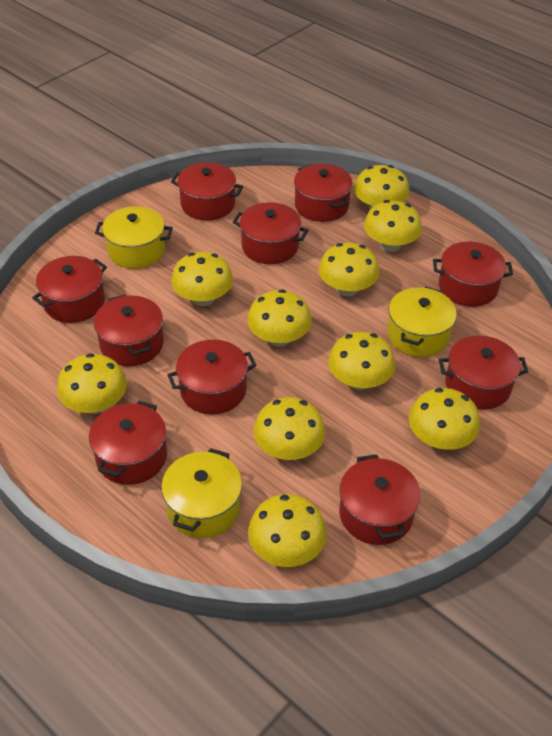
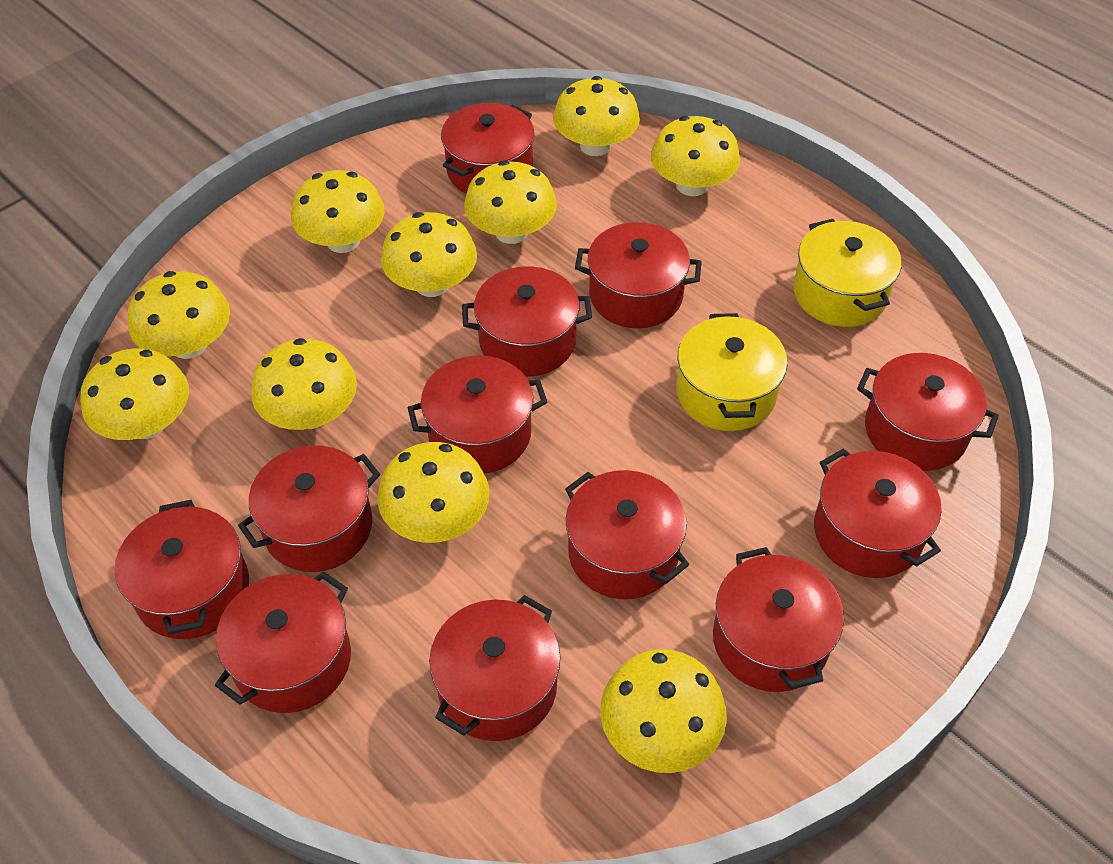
red pot: [32,256,107,323] [89,401,167,485] [94,294,164,366] [167,339,256,415] [171,162,243,221] [233,202,308,264] [294,164,353,222] [339,454,420,545] [433,241,513,307] [439,335,528,410] = 10 -> [115,500,249,639] [215,571,351,713] [238,445,380,572] [408,356,547,473] [429,595,561,741] [441,103,535,194] [462,266,592,376] [565,470,689,599] [575,222,702,328] [713,547,844,692] [814,448,942,578] [857,353,999,471] = 12
yellow pot: [95,206,173,269] [161,448,242,538] [387,286,457,357] = 3 -> [676,313,788,431] [794,219,902,327] = 2

